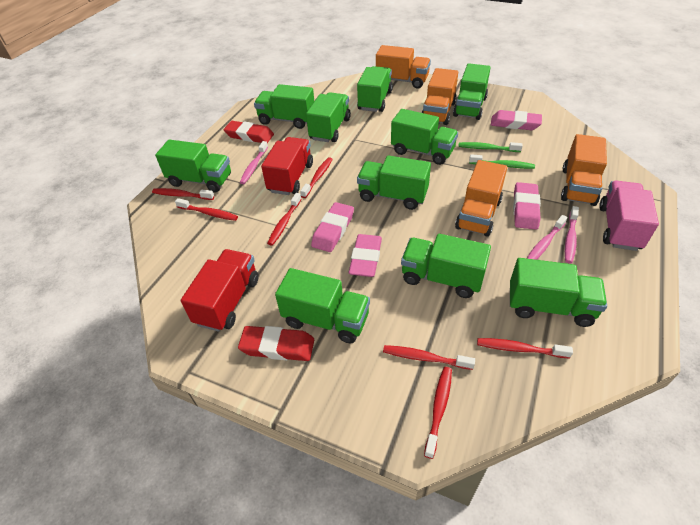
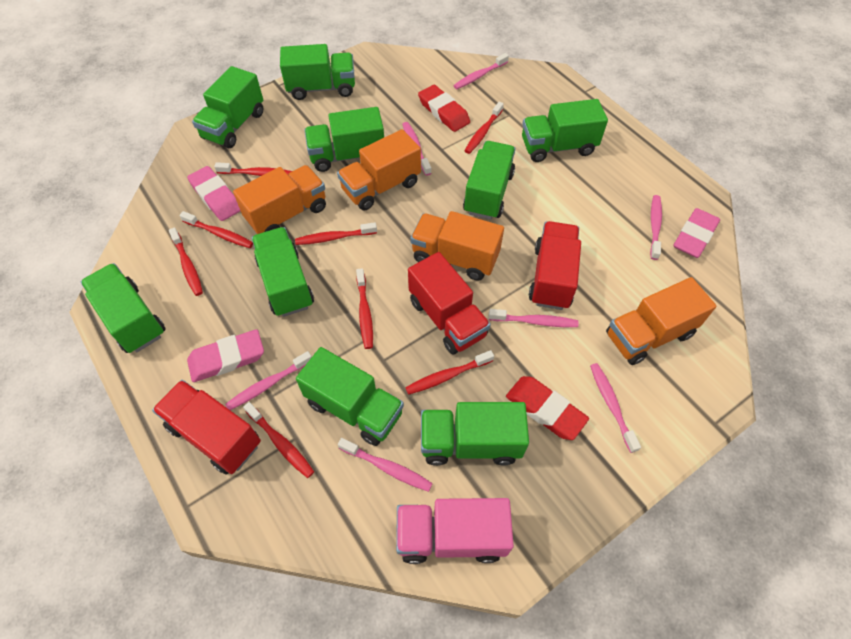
green toothbrush: [458,142,523,152] [469,154,535,169] = 2 -> none = 0
green truck: [155,140,231,192] [254,84,314,129] [275,268,370,343] [306,92,351,142] [357,66,393,112] [357,155,431,210] [391,109,458,165] [401,234,491,298] [453,63,491,120] [510,258,607,327] = 10 -> [81,263,166,353] [192,66,263,148] [252,227,314,317] [280,44,355,100] [296,347,404,446] [304,107,384,172] [421,402,529,466] [463,141,516,220] [522,99,608,162] = 9
pink eraser: [311,202,354,252] [349,234,382,277] [491,110,542,130] [513,182,541,230] = 4 -> [187,166,240,221] [187,329,264,382] [673,208,720,258] = 3
pink toothbrush: [240,141,268,184] [527,215,567,260] [565,206,579,263] = 3 -> [225,351,312,410] [338,438,433,492] [402,122,432,176] [453,53,509,89] [488,309,579,327] [590,363,641,453] [650,195,662,260] = 7
red toothbrush: [152,188,214,200] [175,198,238,221] [267,193,302,246] [300,157,333,198] [383,345,475,370] [424,367,452,459] [477,338,573,358] = 7 -> [169,227,203,296] [180,211,253,248] [214,162,292,176] [243,402,314,478] [295,222,377,245] [356,268,373,349] [405,350,494,395] [465,102,504,154] = 8
red truck: [181,249,259,332] [261,137,313,195] = 2 -> [152,380,261,475] [408,252,491,354] [529,221,581,310] = 3

